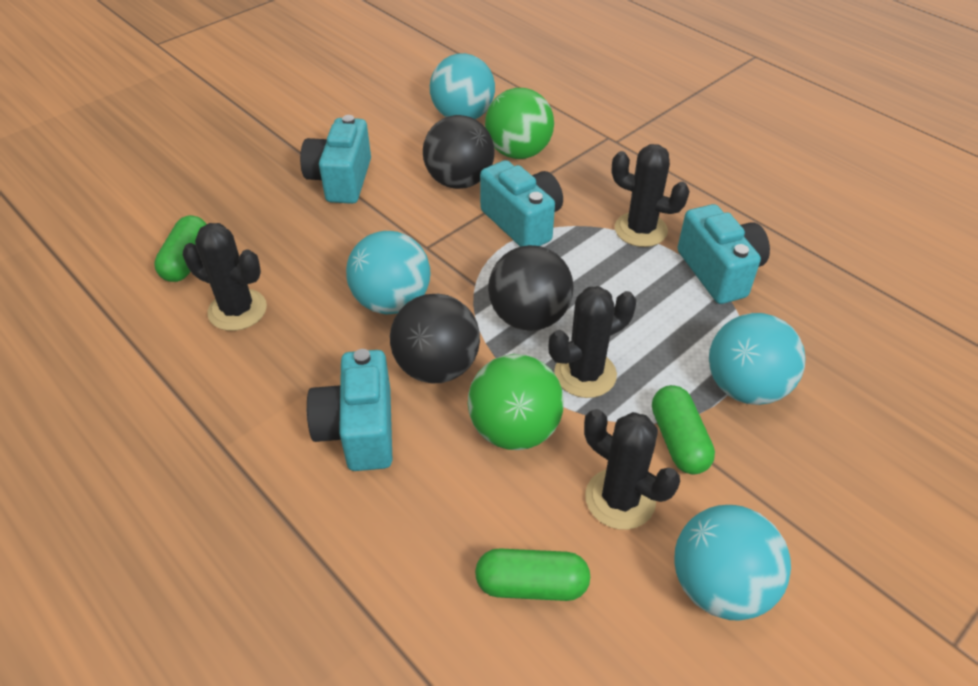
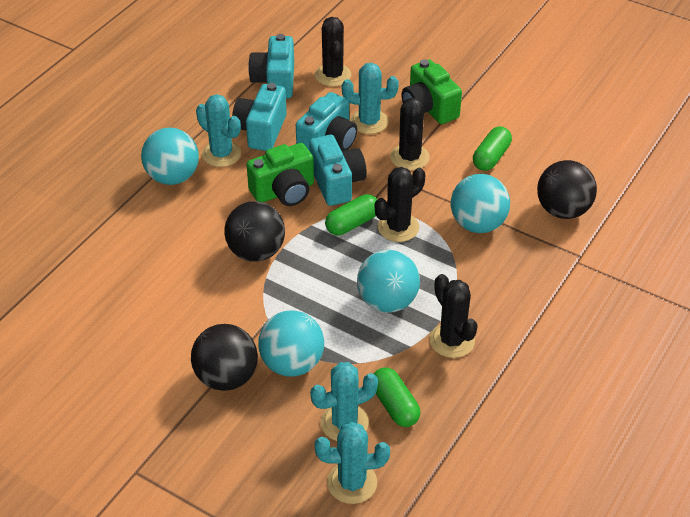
green ball: [468,354,564,450] [485,88,554,159] = 2 -> none = 0
green camera: none = 0 -> [247,143,314,206] [402,59,462,124] = 2
turquoise cactus: none = 0 -> [196,94,241,167] [310,362,378,441] [315,422,390,504] [342,63,399,134] = 4

